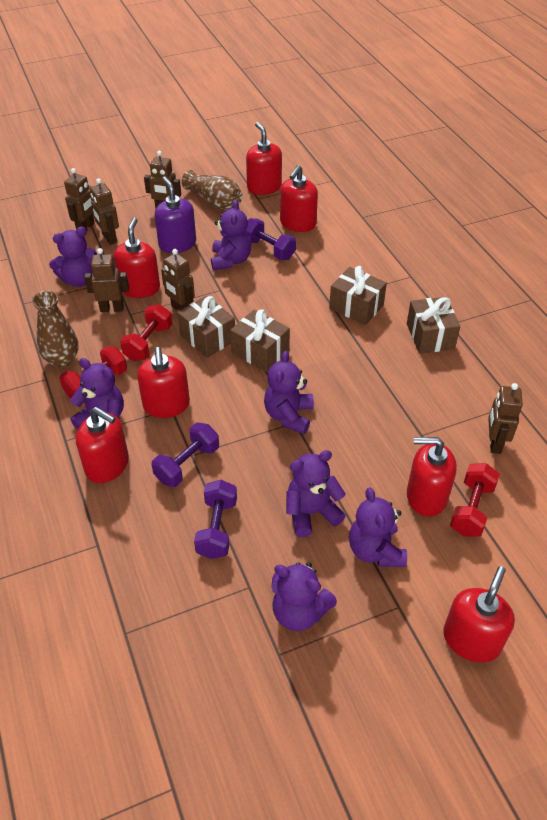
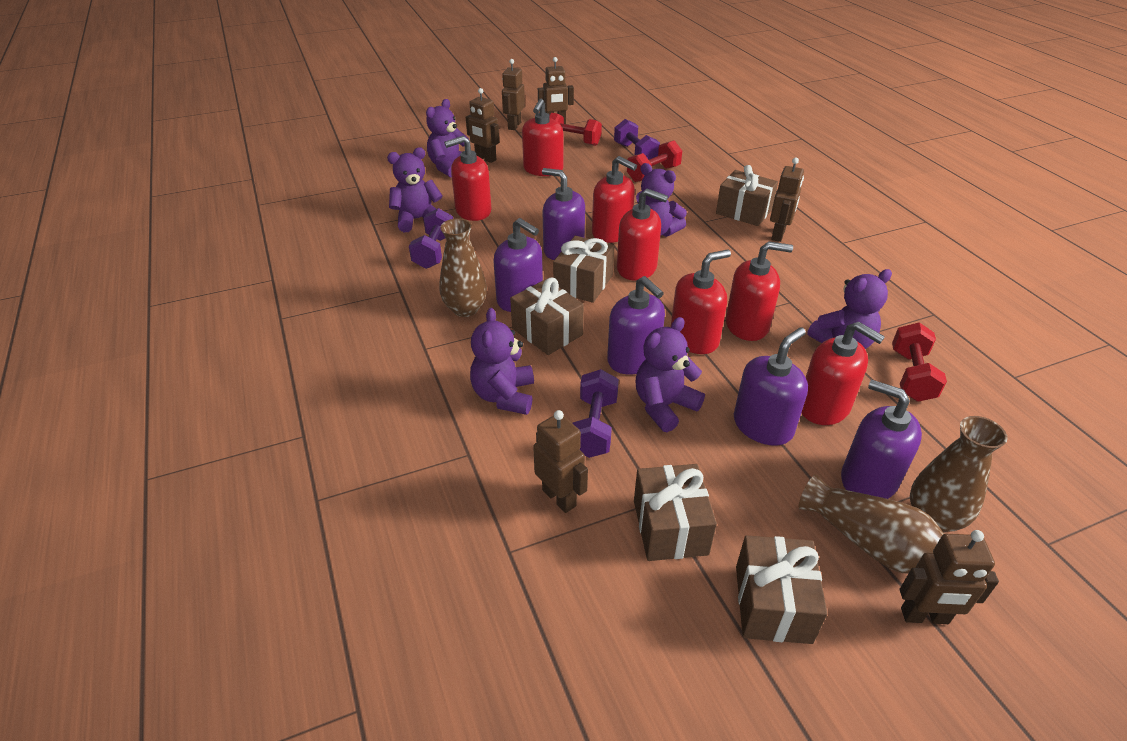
brown gift: [177,296,235,358] [230,310,290,372] [329,266,387,325] [407,297,460,354] = 4 -> [510,278,584,355] [553,236,615,303] [634,464,717,561] [716,165,778,226] [736,535,827,644] = 5
brown vase: [32,291,78,368] [182,170,242,210] = 2 -> [440,218,487,317] [799,475,944,574] [910,416,1008,533] = 3
purple soap dispenser: [155,176,196,253] = 1 -> [493,218,543,312] [542,168,585,260] [607,276,665,375] [734,327,808,446] [841,380,922,499] = 5
purple teddy bear: [49,227,97,287] [70,358,124,430] [211,200,251,270] [264,351,314,434] [271,562,337,631] [286,450,346,537] [349,488,407,567] = 7 -> [387,147,443,232] [426,99,469,178] [470,308,534,415] [636,163,687,237] [636,317,705,432] [807,269,892,349] = 6

